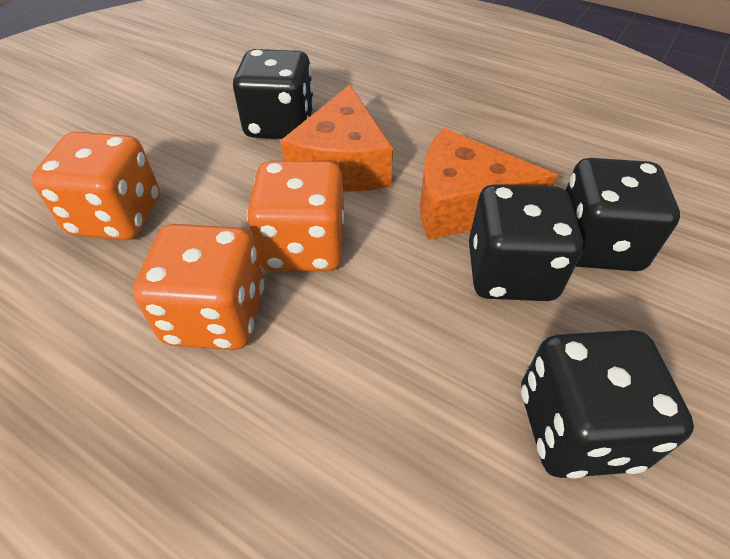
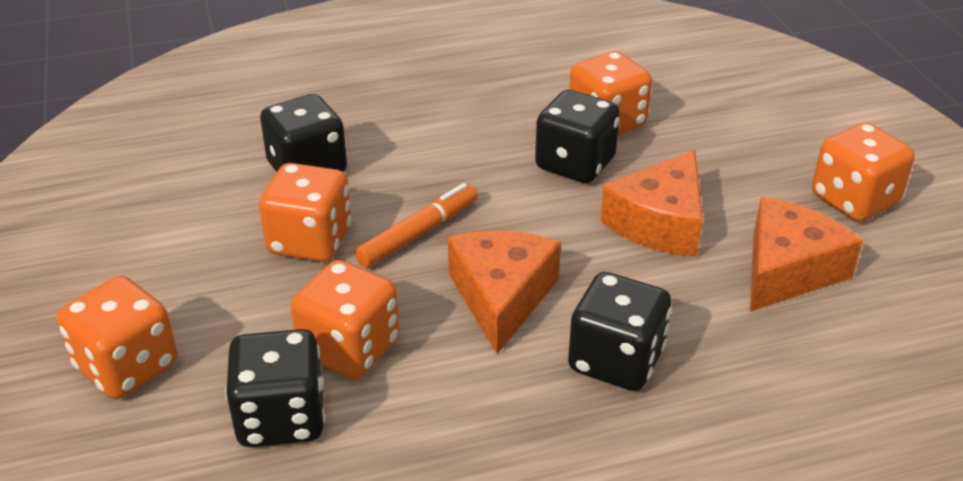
orange cheese: [281,85,393,192] [420,128,558,240] = 2 -> [448,230,561,354] [600,150,703,257] [750,197,863,312] = 3
orange dice: [31,132,160,240] [133,224,264,350] [247,161,344,271] = 3 -> [57,276,177,399] [259,163,352,262] [291,260,400,379] [569,51,652,135] [812,122,915,221] = 5
orange marker: none = 0 -> [355,183,478,267] = 1

